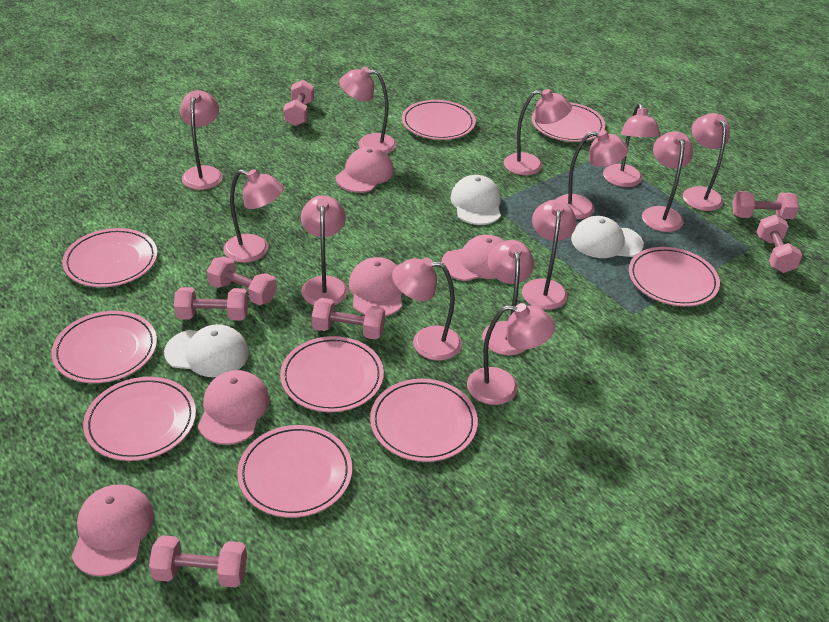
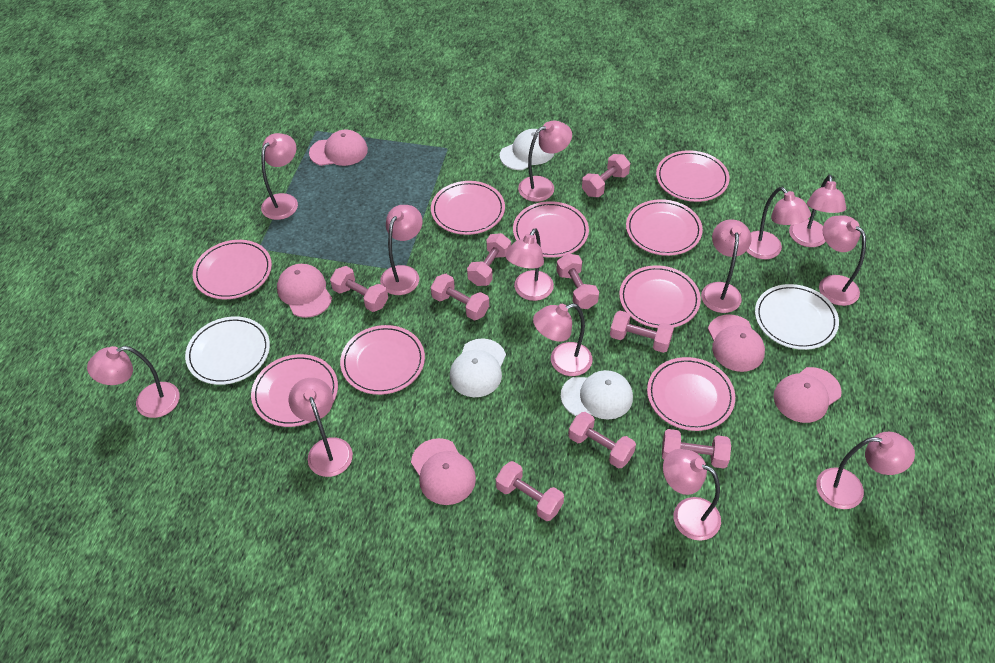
pink dumbbell: [149,535,247,588] [174,287,248,321] [207,257,277,305] [283,80,314,126] [312,298,385,340] [732,191,799,219] [757,215,802,273] = 7 -> [330,266,388,312] [431,274,489,320] [467,233,511,286] [496,461,564,521] [556,254,599,309] [568,412,636,468] [582,154,630,197] [610,311,674,353] [662,429,731,468] = 9
white plate: none = 0 -> [185,316,270,385] [755,284,839,350] = 2

